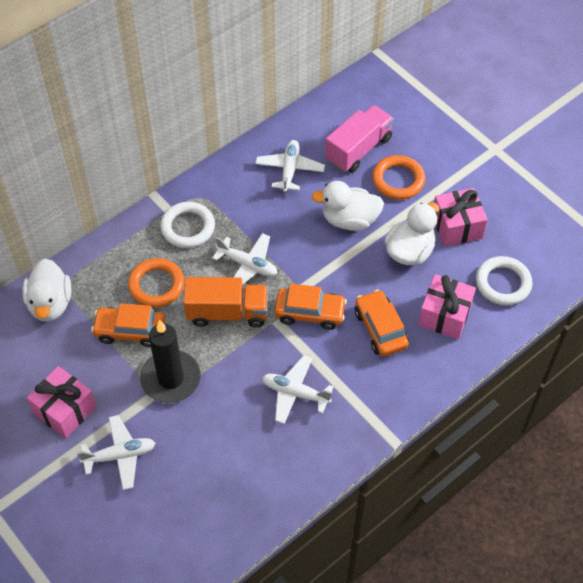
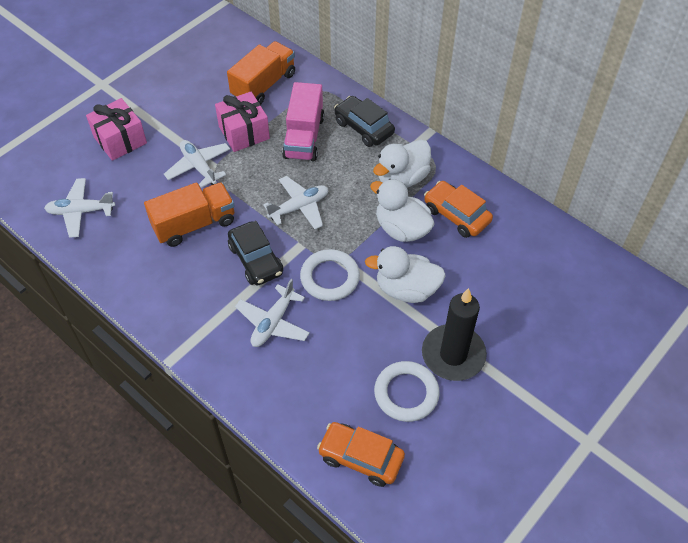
black car: none = 0 -> [228,221,283,285] [334,96,395,147] = 2
orange car: [91,303,165,347] [274,284,347,330] [355,290,409,356] = 3 -> [317,422,405,487] [424,181,493,238] = 2
orange ring: [128,258,184,308] [372,155,425,199] = 2 -> none = 0
orange truck: [184,277,268,328] = 1 -> [144,182,235,247] [227,41,295,104] = 2
pink gift: [27,366,97,438] [418,274,476,339] [434,188,488,247] = 3 -> [86,98,147,161] [215,92,270,152] = 2

